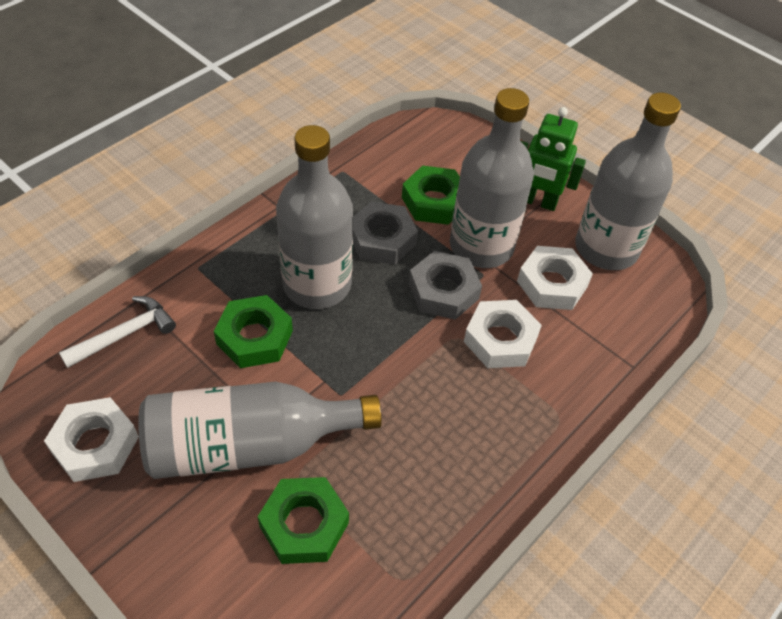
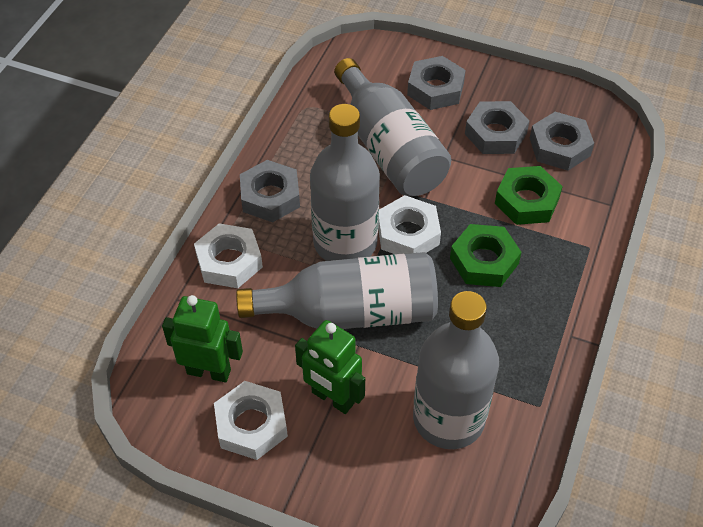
green nut: [214,295,293,368] [258,477,349,564] [402,166,460,225] = 3 -> [450,224,522,287] [495,166,563,225] = 2
green robot: [521,107,586,211] = 1 -> [162,295,243,382] [295,320,365,414] = 2
grey nut: [353,201,418,265] [409,251,482,320] = 2 -> [240,160,300,222] [407,56,466,110] [465,101,530,154] [530,112,594,171] = 4
white hammer: [59,296,176,368] = 1 -> none = 0

